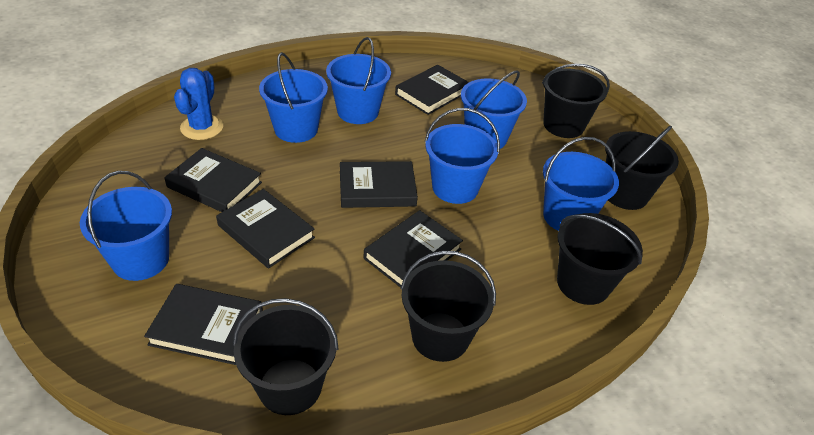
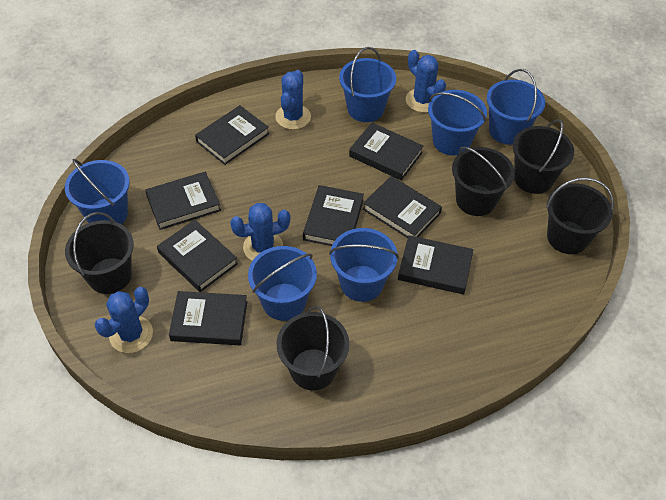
black book: [144,284,263,365] [164,148,262,212] [216,189,315,268] [340,161,418,208] [364,210,463,288] [395,65,469,115] = 6 -> [145,172,221,230] [157,220,238,292] [169,291,247,345] [195,105,269,165] [303,185,364,246] [349,123,423,180] [363,176,442,238] [398,235,473,294] = 8
blue cactus: [174,68,223,140] = 1 -> [95,287,153,353] [230,203,290,261] [275,70,311,130] [406,50,446,113] = 4

